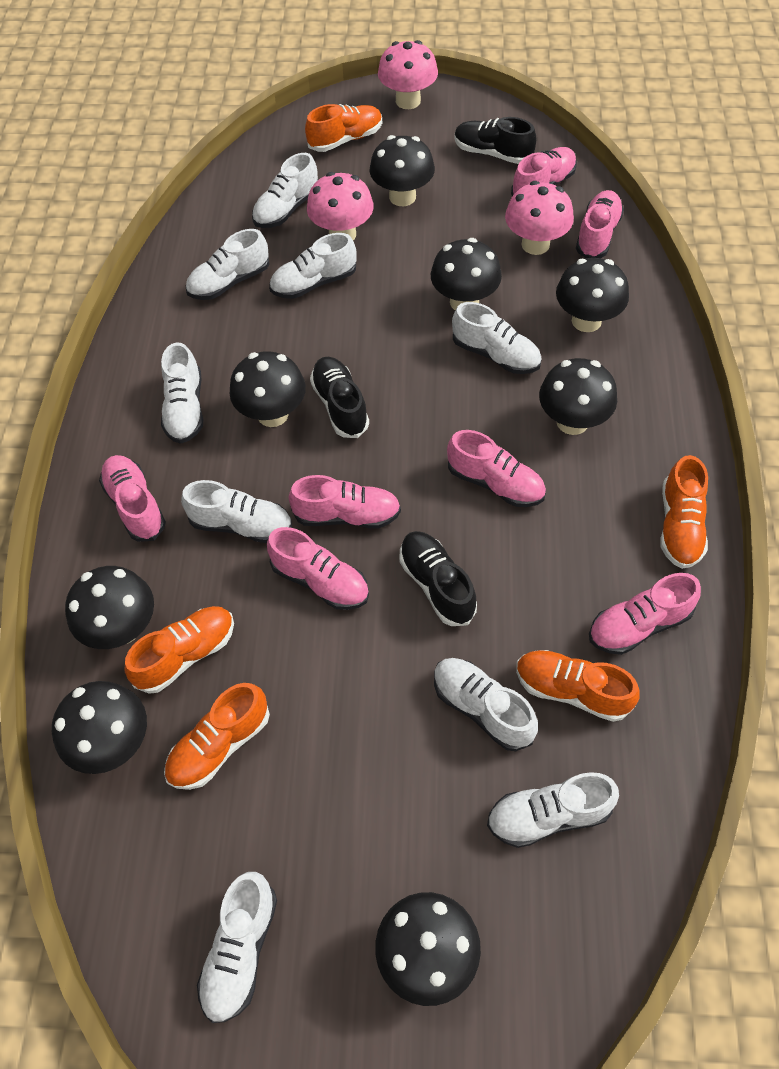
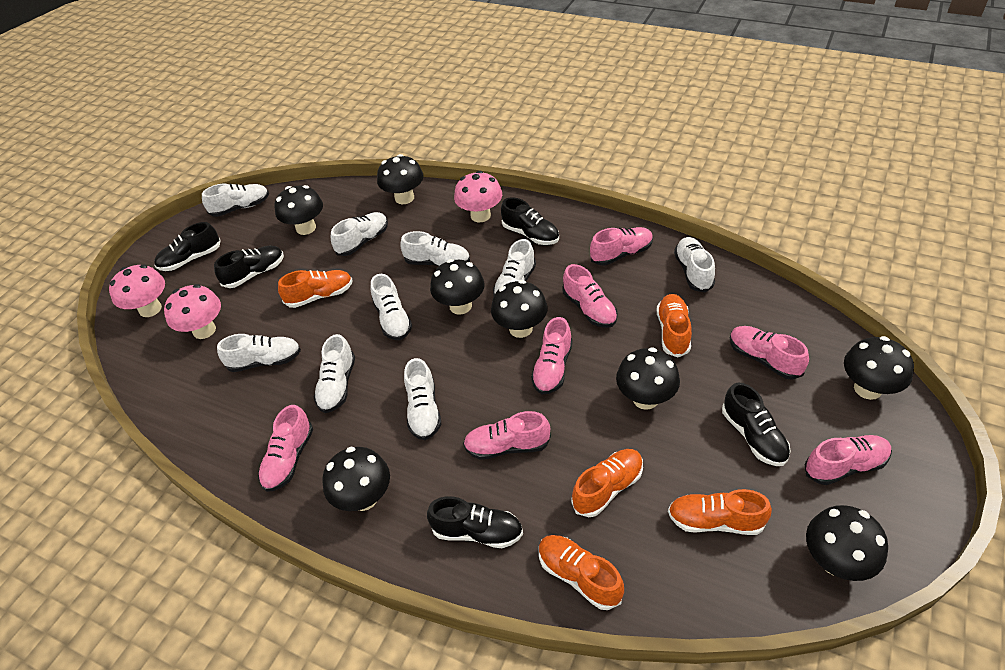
black shoe: [310,357,369,438] [399,531,477,626] [454,117,536,164] = 3 -> [154,222,221,271] [214,246,284,288] [427,496,523,548] [501,198,559,245] [722,382,791,466] = 5

